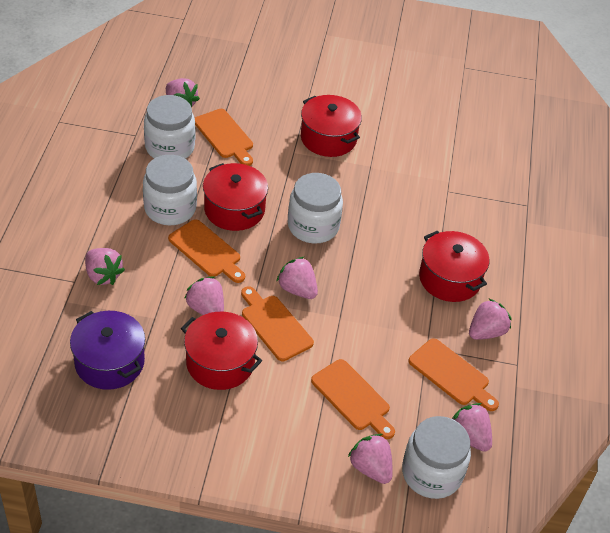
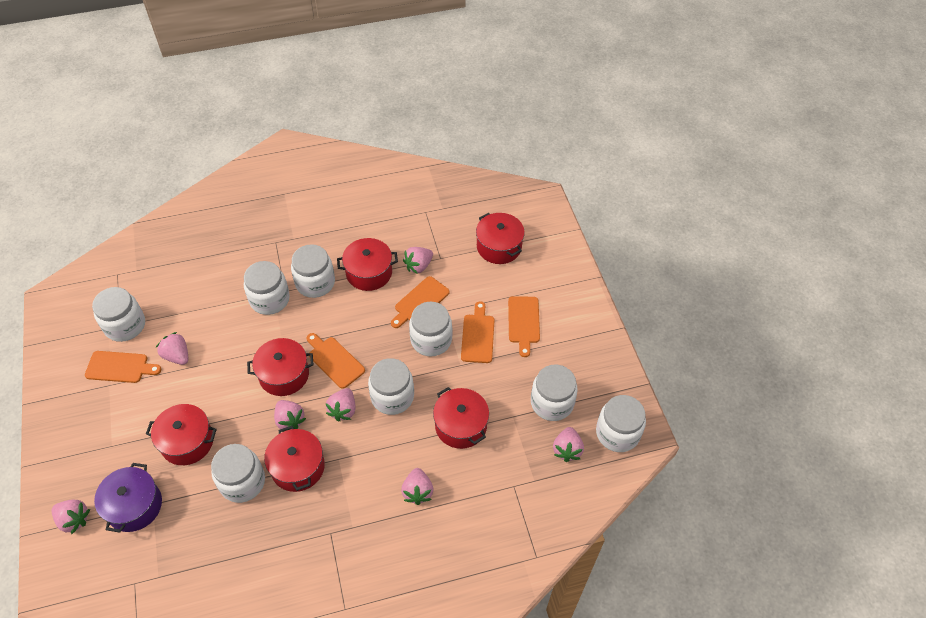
red pot: [181,312,262,390] [203,163,268,231] [301,95,362,157] [419,231,489,302] = 4 -> [146,404,217,465] [247,338,313,396] [264,426,325,492] [337,238,398,291] [433,387,489,449] [476,213,525,264] = 6
white jar: [143,155,197,225] [144,95,195,159] [288,173,343,243] [402,416,471,499] = 4 -> [92,287,145,342] [211,444,265,503] [244,261,290,315] [291,244,335,298] [368,358,414,415] [409,302,452,356] [531,364,578,421] [596,395,646,452] = 8

